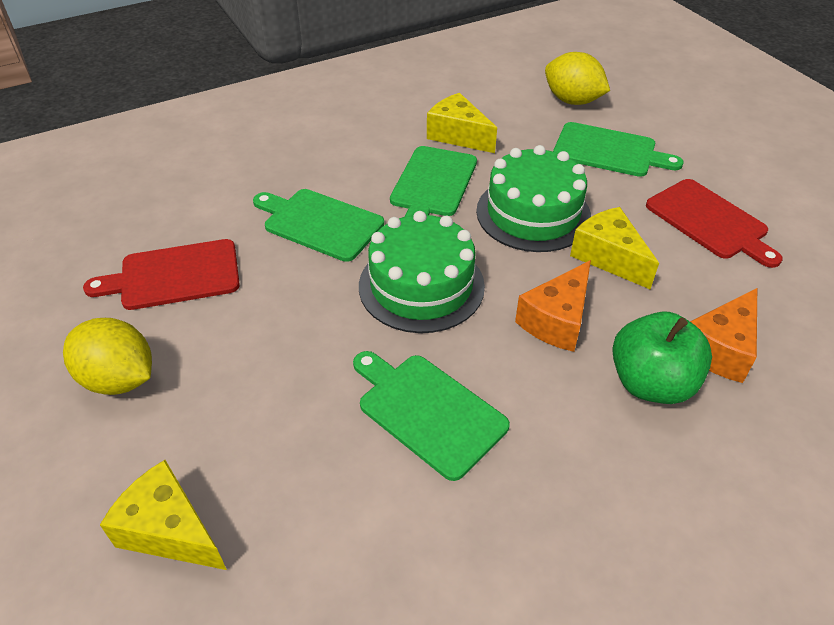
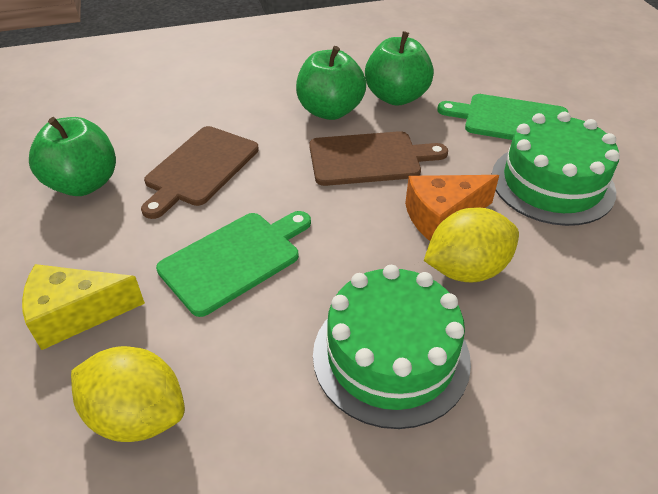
brown cutting board: none = 0 -> [141,126,259,219] [309,131,448,186] = 2
green apple: [612,311,712,404] = 1 -> [29,117,116,196] [296,46,366,120] [365,31,434,106] = 3
green cutting board: [253,189,384,262] [353,351,510,481] [390,146,477,217] [553,122,684,177] = 4 -> [156,211,311,317] [437,94,568,140] = 2
orange cheese: [515,260,591,352] [690,288,757,383] = 2 -> [405,175,499,241] = 1
red cutting board: [83,239,240,310] [646,179,783,268] = 2 -> none = 0
yellow cheese: [100,460,227,570] [427,93,497,153] [570,207,659,289] = 3 -> [22,264,145,350] = 1

